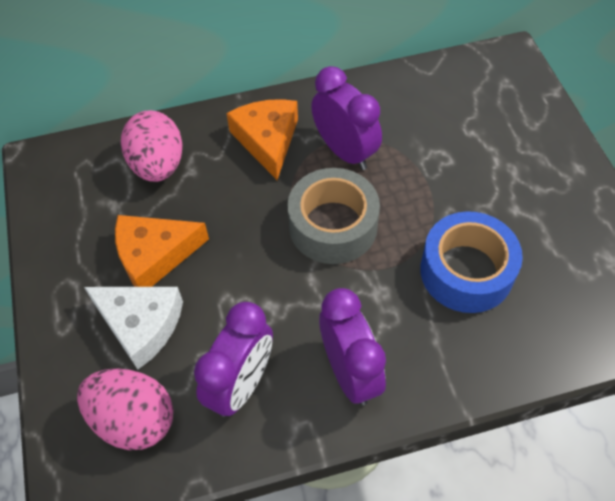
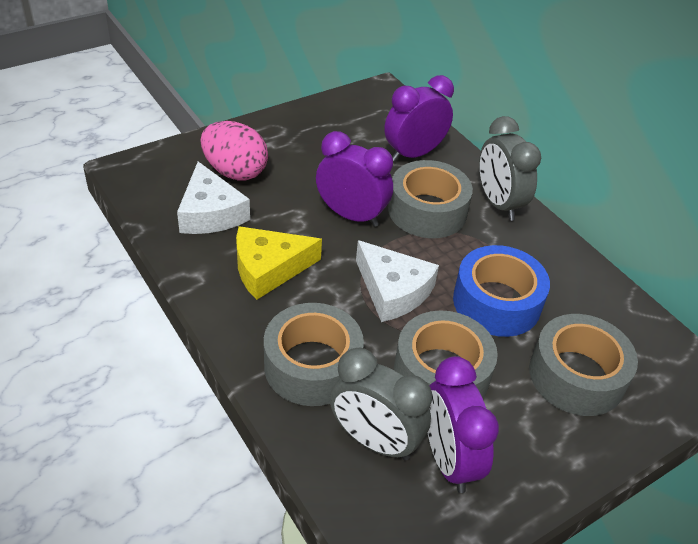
grey clock: none = 0 -> [330,348,432,461] [479,116,541,221] = 2
grey tape: [288,168,380,264] = 1 -> [264,303,364,406] [388,160,473,238] [394,310,498,398] [529,314,638,416] = 4
orange cheese: [115,215,209,287] [226,99,298,180] = 2 -> none = 0
pink egg: [77,368,173,450] [121,110,183,182] = 2 -> [201,121,268,181] = 1
white cheese: [84,287,183,369] = 1 -> [177,162,250,234] [356,240,439,322] = 2
yellow cheese: none = 0 -> [236,226,322,300] = 1

